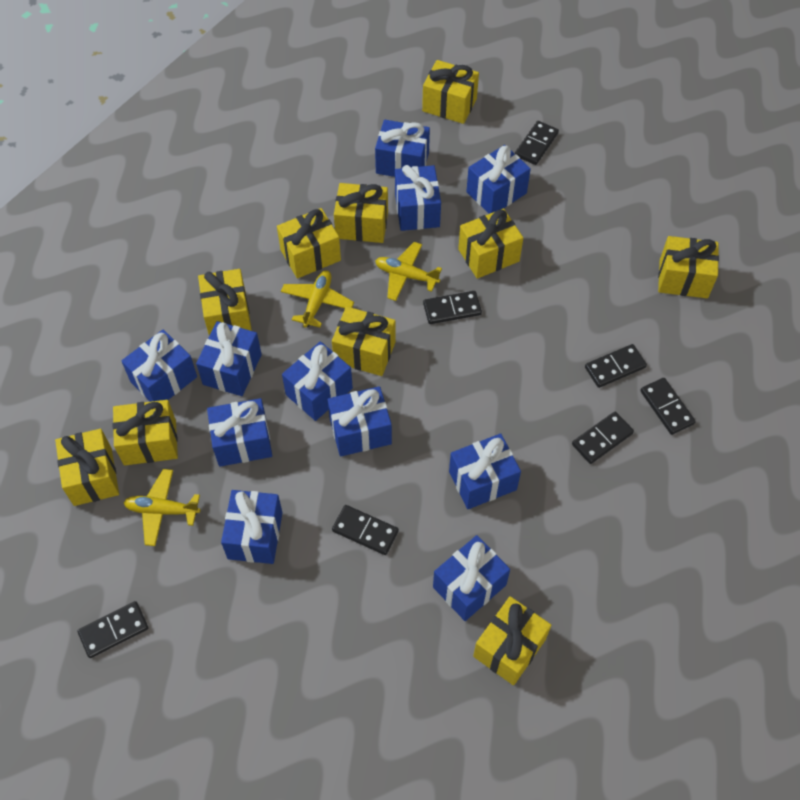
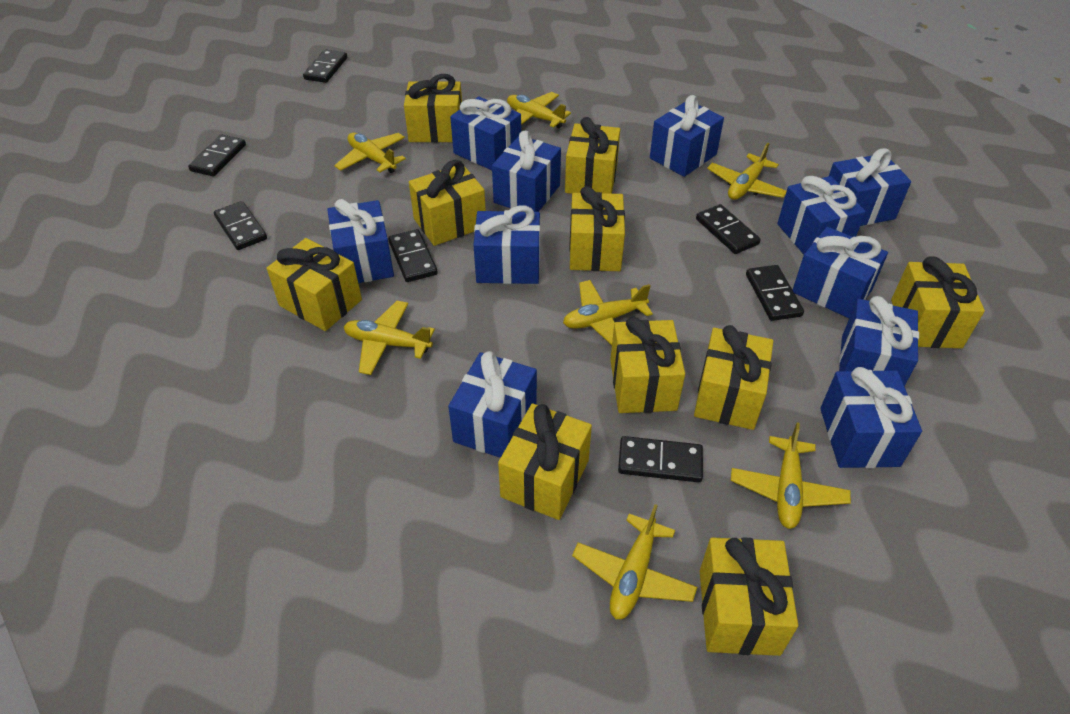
yellow plane: [123,469,200,546] [281,270,354,328] [375,242,442,301] = 3 -> [334,133,406,173] [344,301,435,375] [507,92,571,128] [563,280,653,345] [572,504,697,620] [707,143,786,200] [731,423,851,529] = 7

